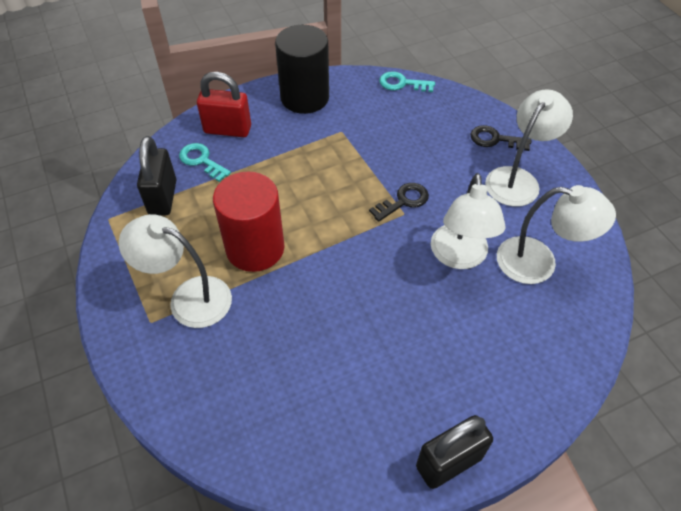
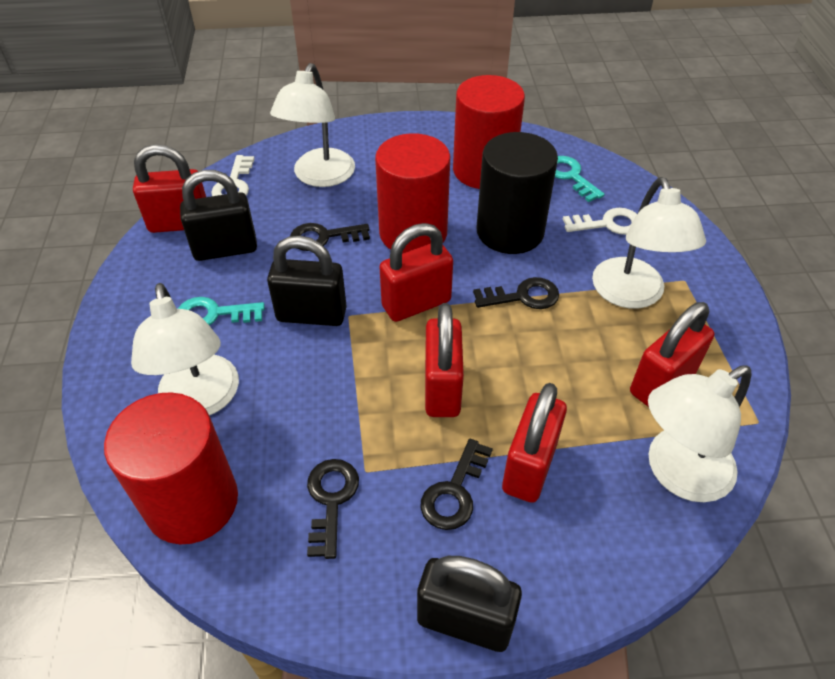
black key: [369,183,429,222] [470,125,531,151] = 2 -> [290,223,370,251] [307,459,359,559] [421,439,493,530] [473,277,559,309] = 4
black padlock: [137,136,176,216] [416,415,493,489] = 2 -> [180,170,257,261] [267,236,347,326] [417,556,522,652] = 3
red cylinder: [213,172,285,272] = 1 -> [104,392,238,544] [375,133,450,254] [453,75,525,189] = 3
red padlock: [197,72,251,137] = 1 -> [133,144,206,233] [379,223,453,322] [425,303,464,417] [502,383,567,503] [630,302,714,407] = 5
white key: none = 0 -> [211,155,255,196] [563,208,637,235] = 2

